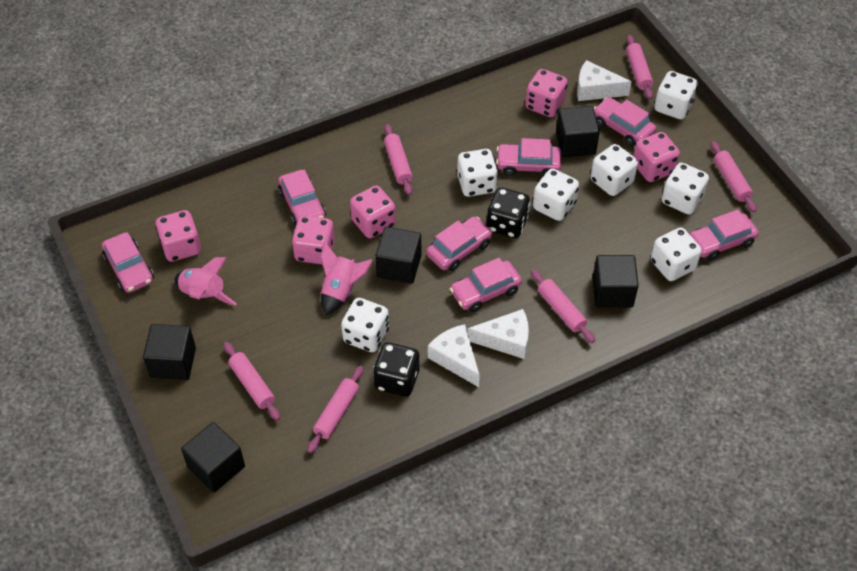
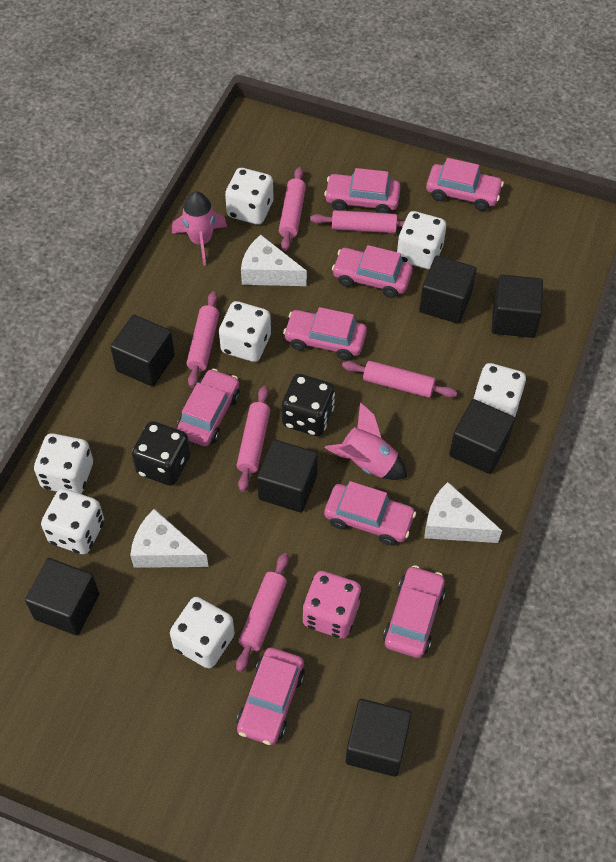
black cube: [143,324,196,380] [181,422,245,493] [376,227,421,284] [556,106,600,157] [593,255,639,308] = 5 -> [25,558,99,636] [110,315,175,387] [257,439,318,513] [345,699,411,777] [419,255,476,324] [449,399,515,474] [492,274,543,338] = 7
pink car: [102,232,154,293] [278,169,326,226] [426,216,492,271] [450,258,522,312] [496,138,561,176] [594,97,656,146] [690,210,759,261] = 7 -> [176,369,240,446] [237,648,305,745] [283,307,367,360] [324,168,401,213] [324,481,416,545] [332,245,413,298] [383,565,446,658] [426,158,504,211] = 8
pink dice: [155,210,201,262] [292,216,335,265] [350,186,396,238] [525,69,568,117] [633,132,680,182] = 5 -> [302,571,362,639] = 1

